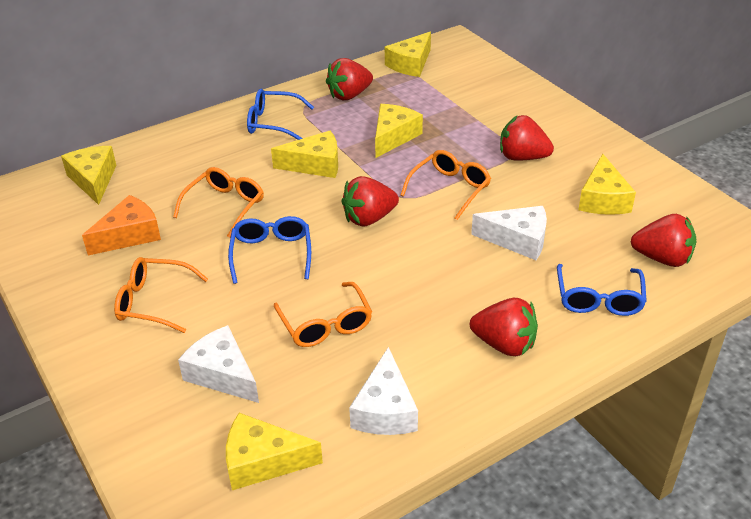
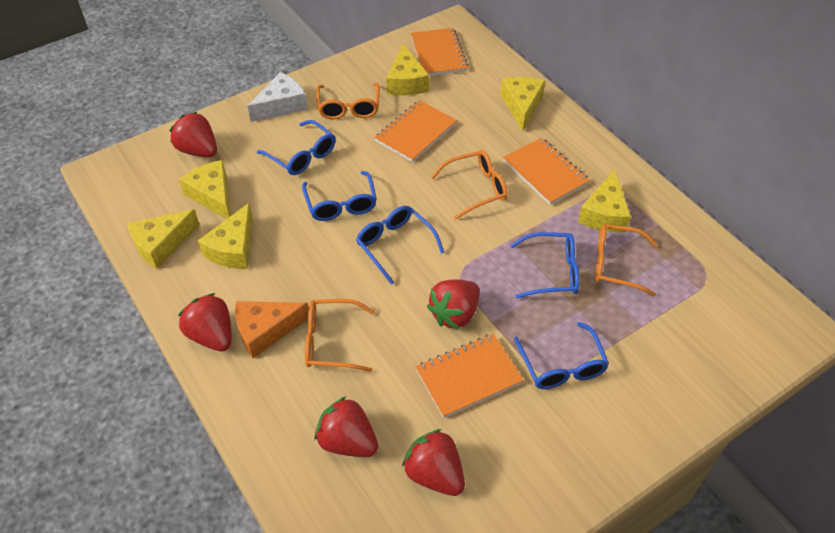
blue glasses: [228,216,311,284] [247,89,314,140] [557,264,647,316] = 3 -> [257,120,335,175] [302,171,377,221] [356,206,445,285] [510,232,579,298] [514,322,609,389] = 5
orange notebook: none = 0 -> [374,100,457,162] [411,28,468,76] [416,334,524,418] [503,138,590,205] = 4
white cheese: [178,325,259,403] [349,347,418,435] [471,206,547,260] = 3 -> [248,72,307,122] = 1

